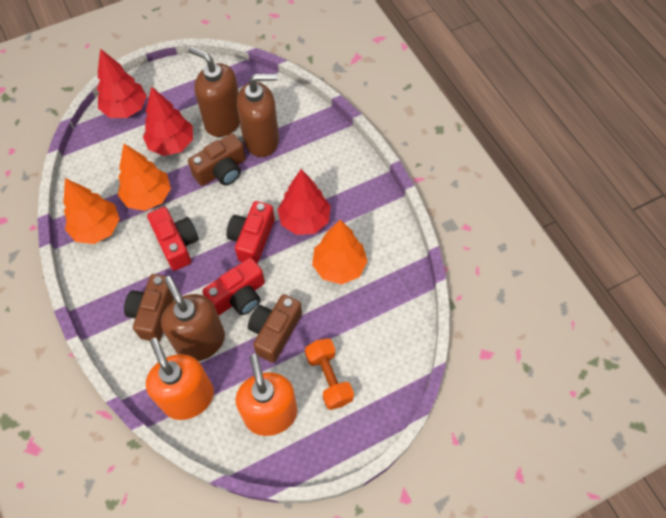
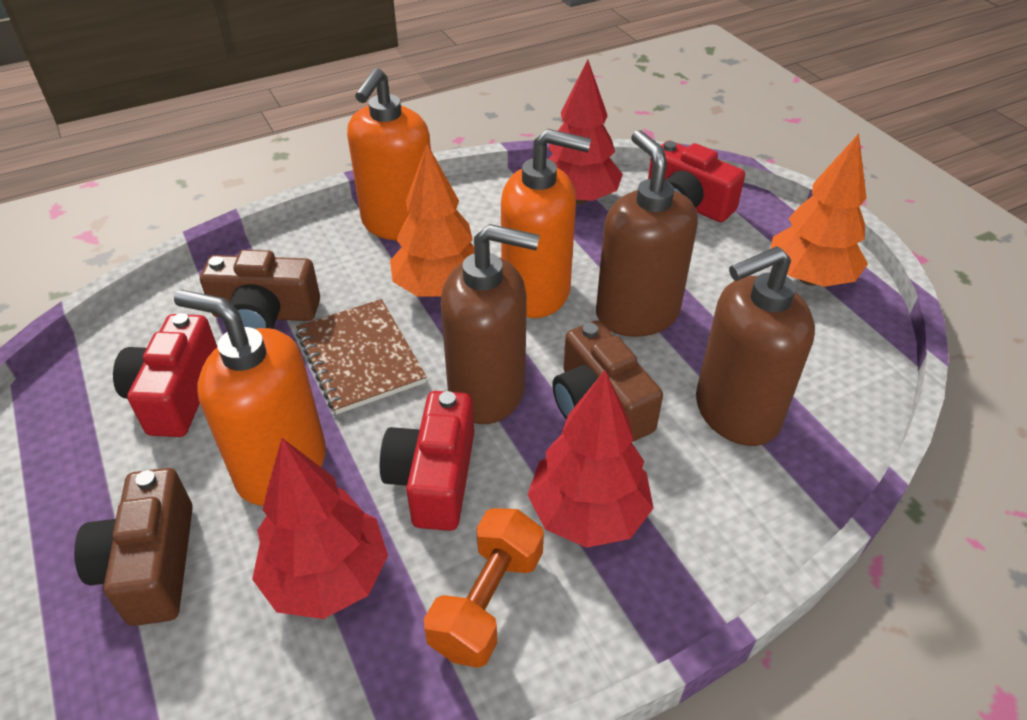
brown notebook: none = 0 -> [296,299,427,414] = 1
orange soap dispenser: [146,338,214,420] [235,354,297,436] = 2 -> [174,290,326,506] [347,68,431,241] [501,129,591,318] = 3
orange tree: [63,178,120,244] [118,144,171,211] [312,220,368,284] = 3 -> [390,144,474,296] [771,133,868,287] = 2

